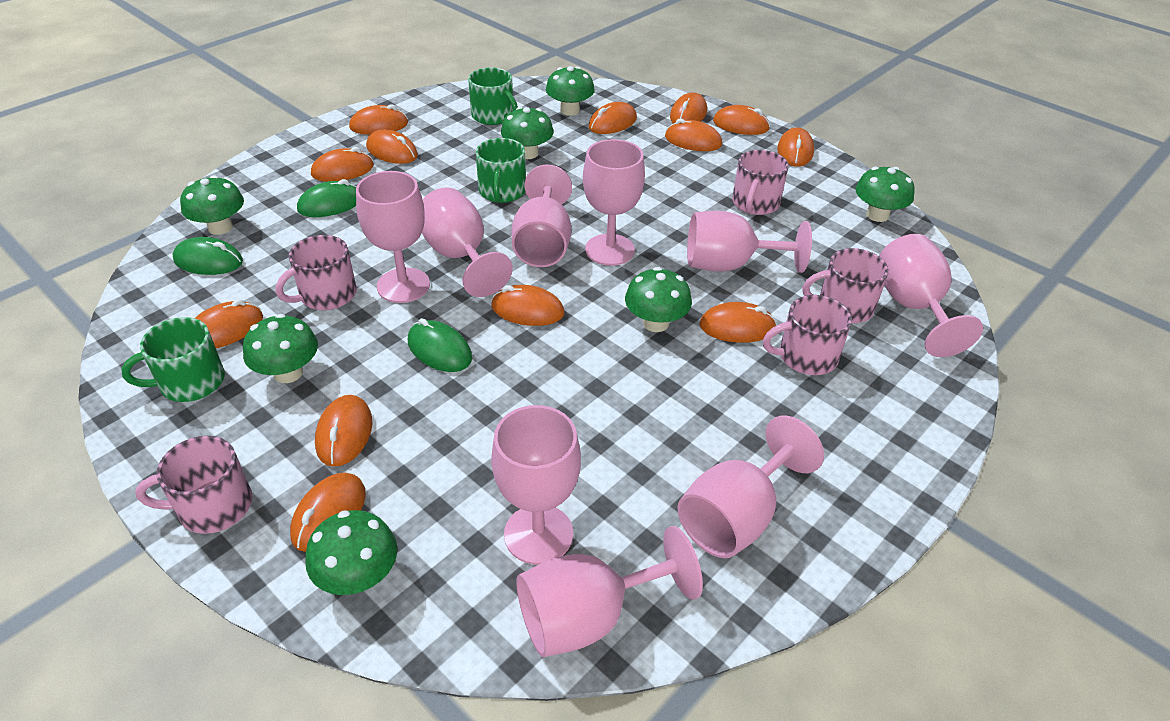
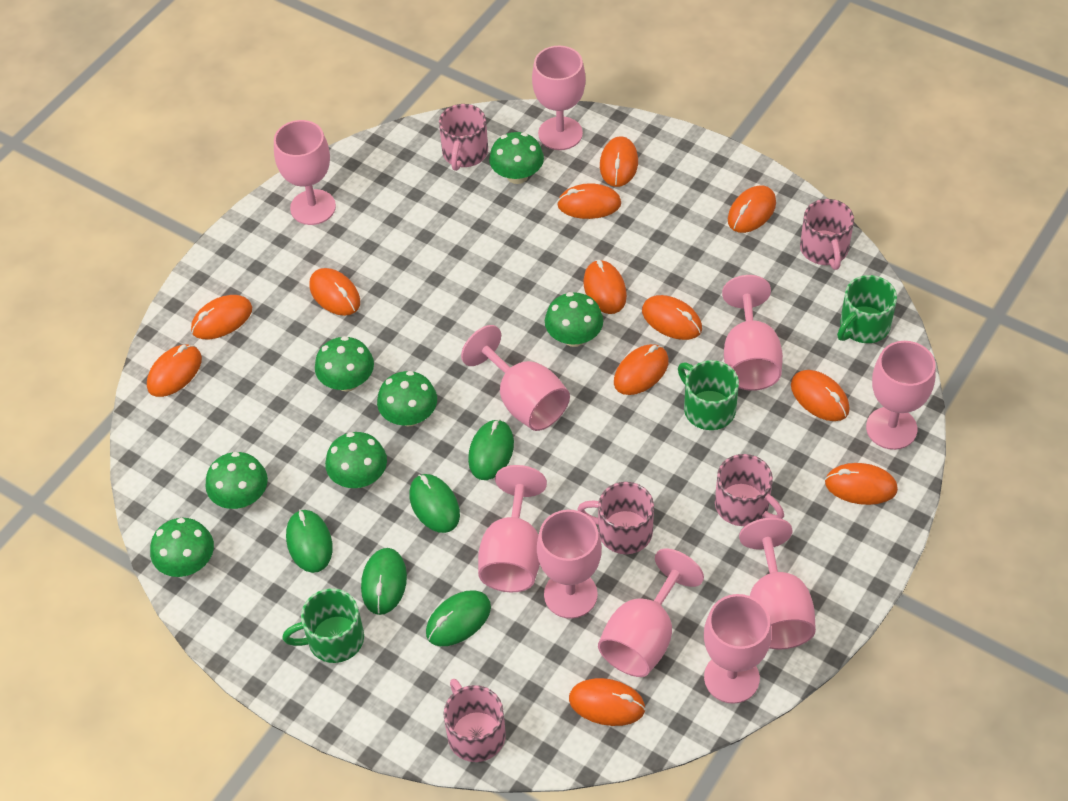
green mouse: [173,237,243,275] [297,179,356,217] [408,318,472,372] = 3 -> [286,509,333,573] [361,548,407,615] [409,474,460,533] [426,590,491,646] [468,419,514,480] = 5
orange mouse: [195,299,263,348] [290,472,366,552] [311,147,374,182] [315,395,372,467] [349,104,408,135] [366,129,418,164] [491,285,565,326] [589,102,637,134] [665,119,722,151] [670,93,707,124] [699,302,777,343] [713,105,770,135] [777,128,814,167] = 13 -> [147,344,202,397] [191,295,252,339] [309,268,360,316] [557,183,621,219] [569,678,646,726] [583,260,627,314] [600,136,638,187] [614,344,669,395] [642,295,702,340] [728,185,776,233] [791,370,850,421] [825,463,898,505] = 12
pink goblet: [356,171,430,303] [422,187,513,297] [491,405,581,564] [511,165,572,267] [516,526,703,657] [583,139,645,266] [677,415,824,558] [687,211,812,273] [879,234,983,357] = 9 -> [274,120,336,225] [461,325,570,431] [478,465,547,592] [532,46,586,150] [537,510,602,619] [598,549,704,677] [704,594,772,704] [722,275,783,391] [739,518,816,649] [866,341,935,450] = 10

